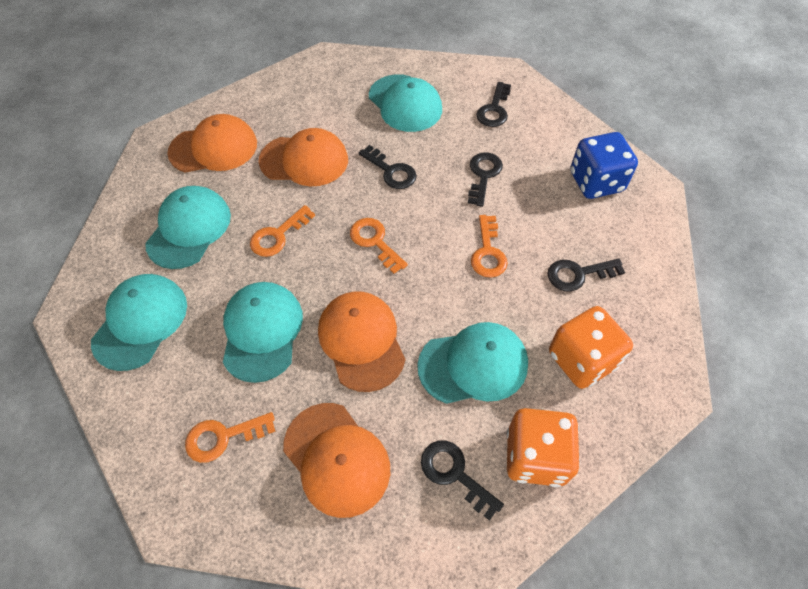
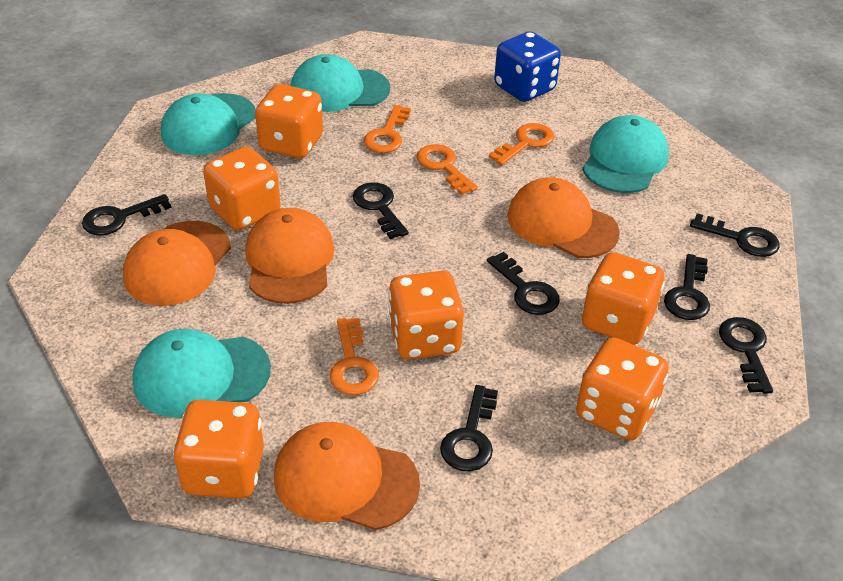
black key: [359,145,417,189] [421,440,504,521] [468,153,503,207] [476,82,511,127] [548,258,625,292] = 5 -> [82,194,171,236] [353,182,409,239] [440,385,498,471] [487,252,560,315] [664,254,710,320] [690,213,779,257] [719,317,773,394] = 7
orange dice: [507,408,580,487] [549,306,633,389] = 2 -> [173,400,264,498] [203,147,281,230] [255,84,323,158] [388,271,464,359] [576,337,669,440] [582,252,665,345] = 6
turquoise cap: [91,274,187,371] [145,186,231,269] [223,282,303,383] [369,74,442,132] [417,322,528,404] = 5 -> [132,329,271,417] [161,93,256,155] [291,54,390,112] [582,115,669,193] = 4

